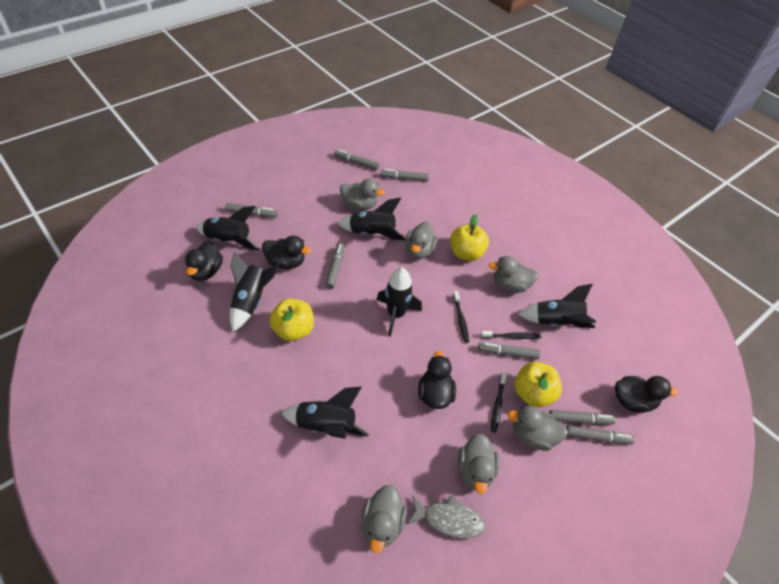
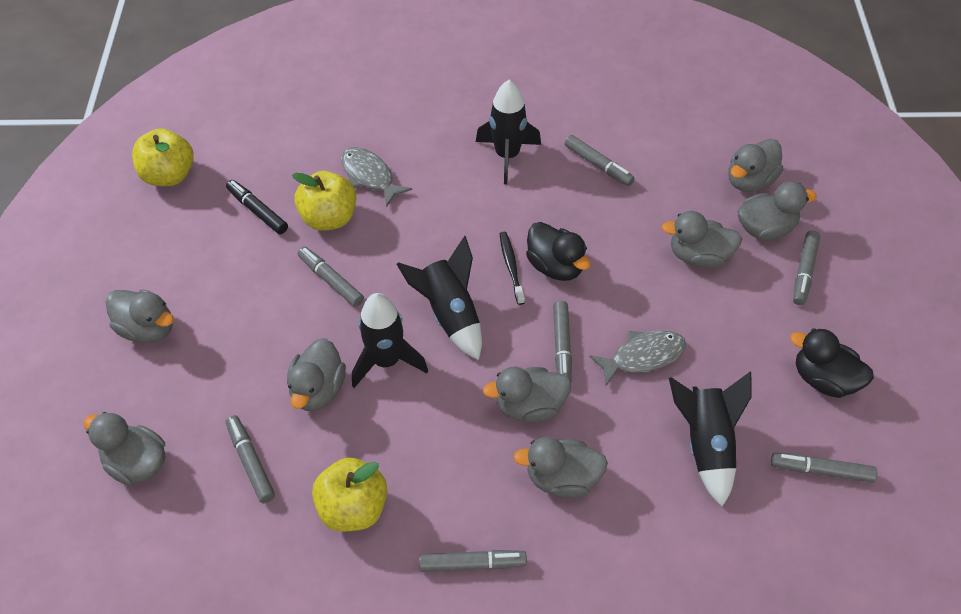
black duck: [185,240,223,281] [262,235,311,269] [418,351,456,409] [615,376,678,413] = 4 -> [526,222,591,281] [790,328,874,398] = 2
black marker: none = 0 -> [226,180,288,234] = 1
black rocket: [196,206,260,251] [230,251,280,332] [282,387,369,439] [338,198,405,241] [376,267,422,337] [518,284,596,328] = 6 -> [352,293,428,388] [396,236,482,360] [476,80,541,184] [669,371,752,507] = 4
black toothbrush: [453,291,469,343] [481,331,541,339] [491,372,507,433] = 3 -> [500,232,525,305] = 1
grey duck: [340,179,385,210] [361,485,407,553] [405,222,437,259] [458,434,499,494] [489,256,538,293] [508,406,568,451] = 6 -> [83,412,165,486] [106,289,174,343] [287,338,346,411] [483,367,571,422] [513,437,608,498] [662,211,742,268] [729,139,783,192] [737,181,817,240] = 8
grey fish: [407,495,485,539] = 1 -> [341,147,412,207] [589,330,686,386] = 2

